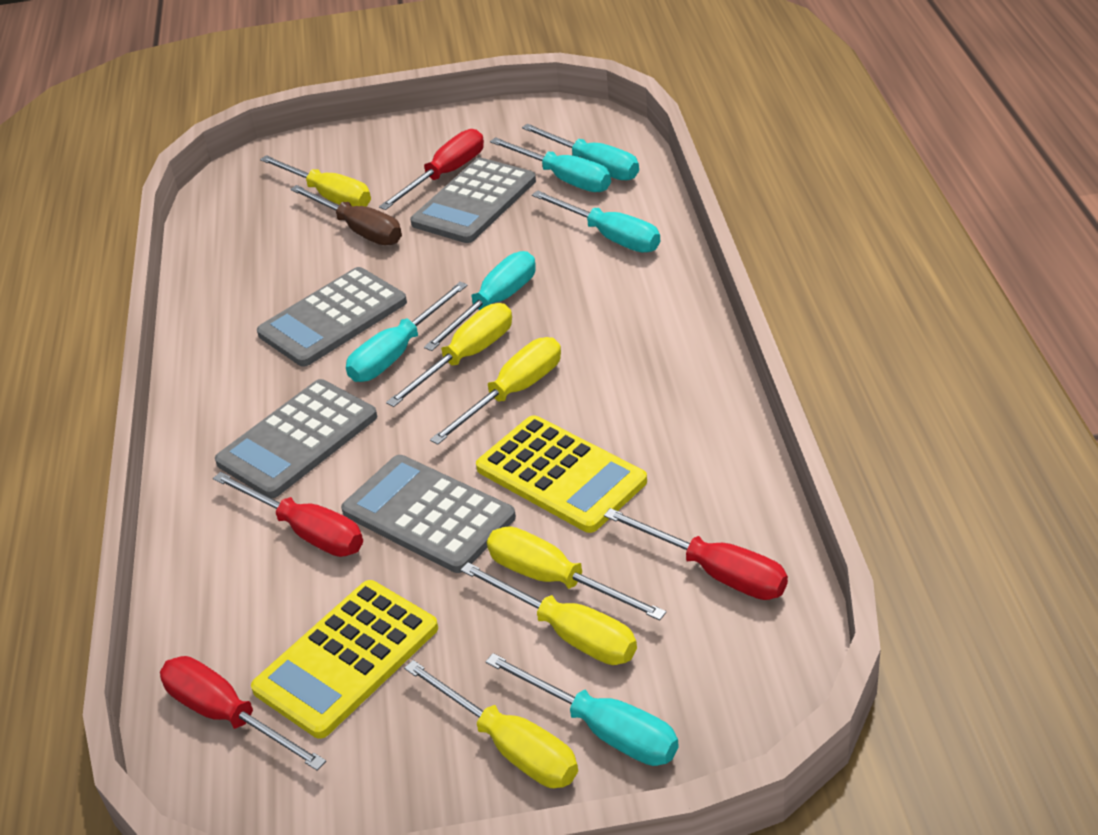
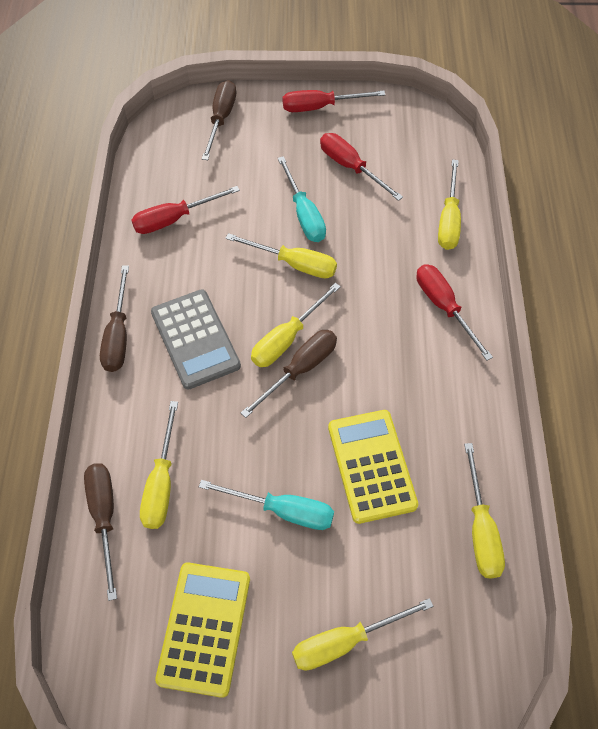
brown screwdriver: [290,185,402,245] = 1 -> [84,463,117,601] [100,265,129,372] [202,80,236,160] [241,330,337,418] = 4
grey calculator: [215,379,377,498] [257,267,407,367] [341,455,516,573] [410,158,536,243] = 4 -> [151,289,241,390] = 1
turquoise screwdriver: [346,281,468,382] [424,251,536,351] [485,653,679,766] [490,137,611,192] [522,124,639,181] [532,190,660,253] = 6 -> [199,480,334,530] [278,156,326,242] = 2

